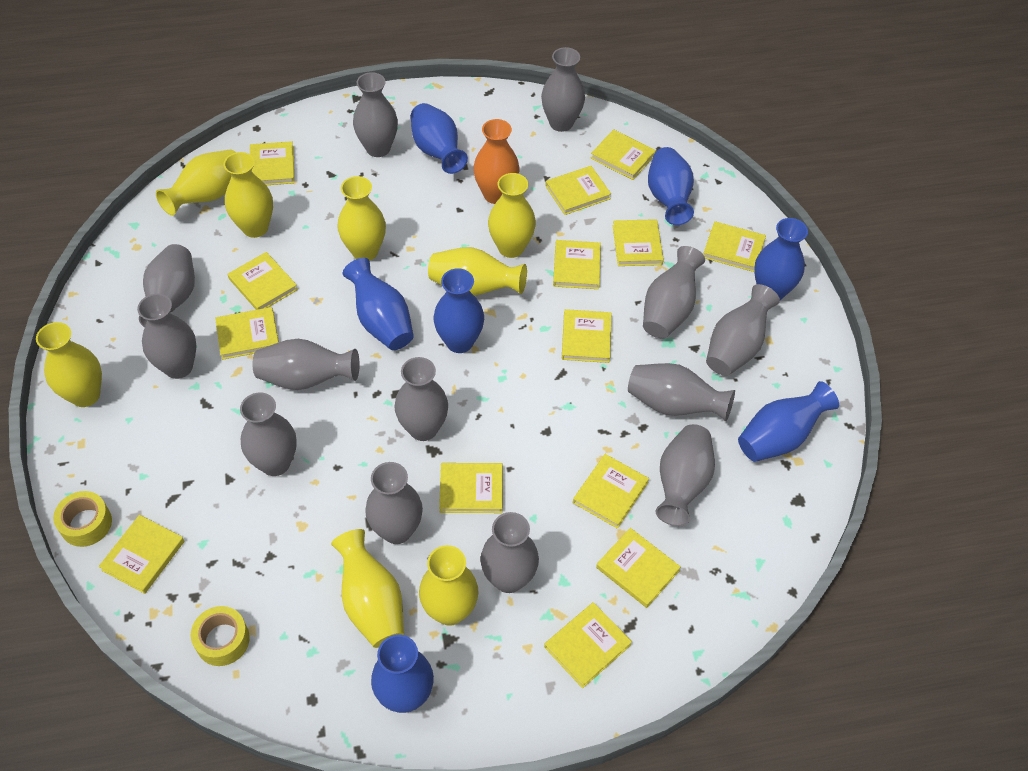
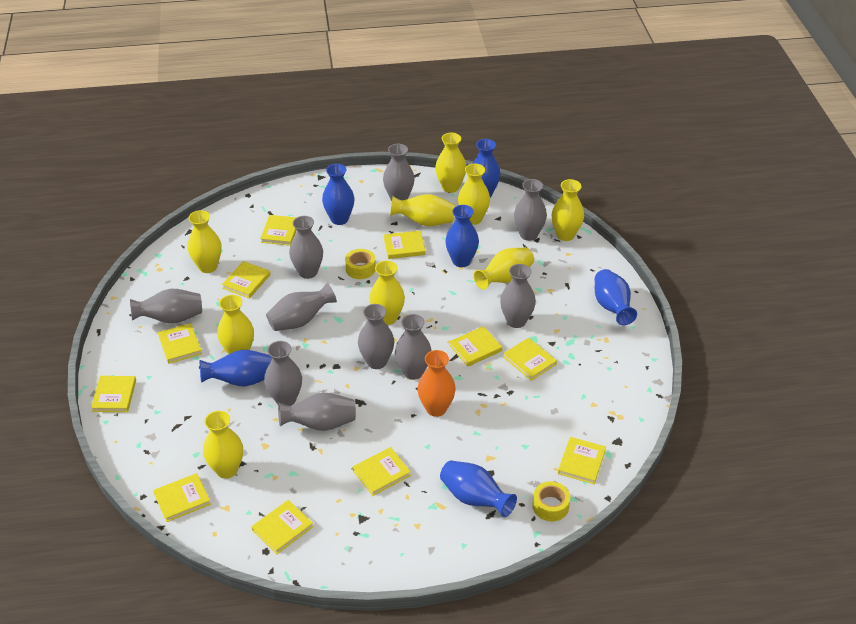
blue vase: [343,258,414,350] [371,635,434,713] [411,103,468,174] [433,268,484,353] [648,147,694,225] [738,381,839,462] [754,218,808,300] = 7 -> [200,350,272,387] [322,164,354,225] [440,460,517,517] [445,205,479,267] [472,139,501,197] [595,269,637,325] = 6
grey vase: [137,294,197,379] [139,244,195,328] [240,393,297,476] [252,339,360,390] [353,72,398,157] [365,462,423,544] [394,357,448,441] [480,512,539,593] [541,47,585,132] [628,363,735,421] [643,246,705,338] [656,424,715,526] [706,284,780,376] = 13 -> [130,289,202,323] [264,341,302,406] [266,283,337,331] [278,392,356,431] [289,216,323,279] [358,304,394,369] [383,144,414,201] [395,314,432,380] [500,264,536,328] [514,179,547,241] = 10
yellow book: [99,515,185,594] [215,307,279,360] [228,252,298,310] [250,141,294,185] [439,463,503,513] [544,602,632,688] [545,166,611,215] [553,240,601,289] [562,309,611,363] [573,454,649,529] [591,129,656,180] [596,528,681,608] [613,219,664,266] [703,221,766,272] = 14 -> [91,376,136,412] [153,473,211,522] [158,323,202,364] [222,261,271,299] [251,500,314,555] [260,215,297,246] [352,447,411,496] [384,231,426,259] [449,326,502,367] [503,338,557,381] [558,437,606,484] = 11
yellow vase: [36,322,102,407] [156,150,236,216] [223,152,273,238] [331,529,404,648] [338,176,386,261] [419,545,479,626] [428,247,527,296] [488,173,536,258] = 8 -> [188,210,222,273] [203,411,243,479] [217,295,254,354] [370,261,405,325] [390,194,455,226] [435,133,466,193] [458,163,490,225] [473,248,534,290] [551,179,584,241] = 9

